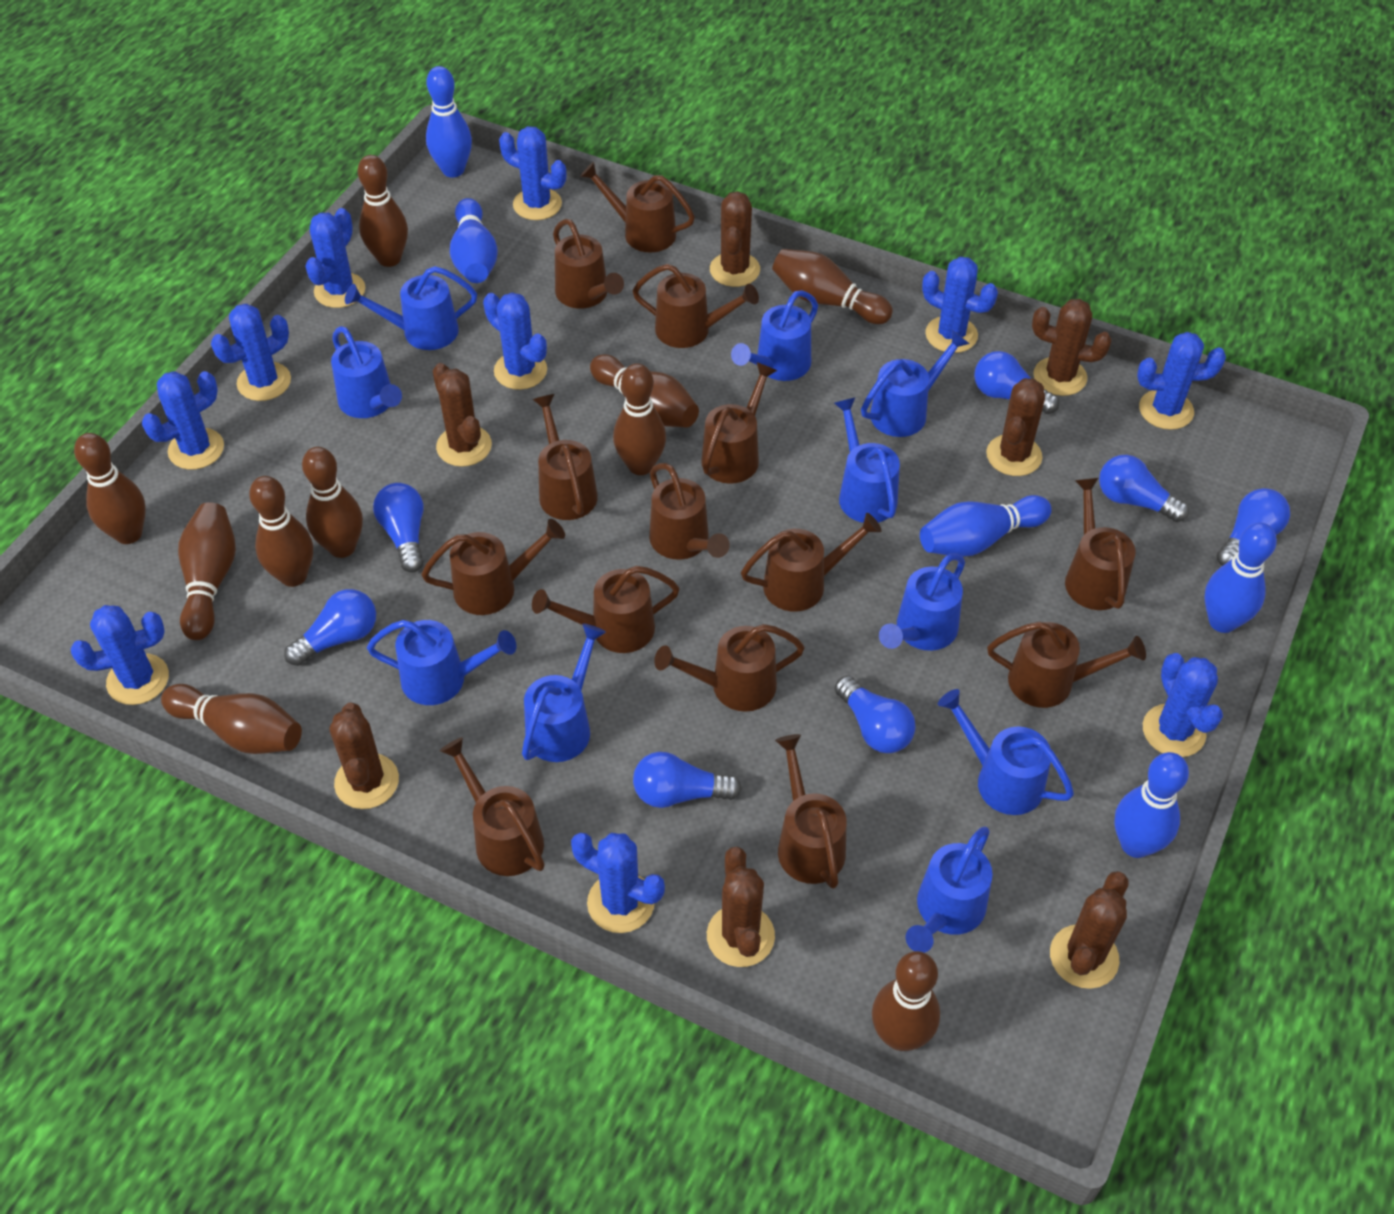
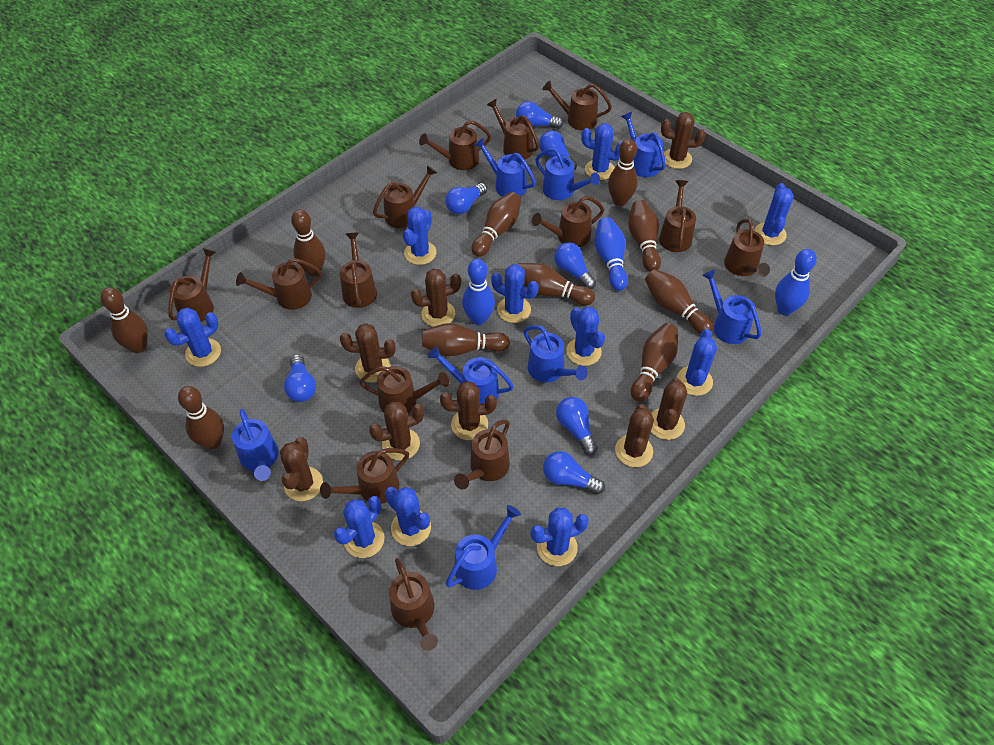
blue bowling pin: [426,66,472,177] [450,198,498,283] [920,495,1052,557] [1114,752,1189,858] [1204,523,1277,633] = 5 -> [462,259,495,325] [595,217,628,291] [775,249,817,315] = 3
blue watering can: [331,326,402,418] [345,266,477,350] [367,620,516,705] [522,623,606,762] [731,290,818,381] [834,397,900,523] [861,330,969,437] [879,553,965,651] [906,826,993,953] [938,689,1074,815] = 10 -> [232,408,279,481] [428,346,514,404] [446,505,521,590] [474,137,536,197] [524,325,588,382] [535,148,600,200] [621,112,666,177] [702,270,761,344] = 8
brown cactus: [330,703,399,809] [433,363,492,467] [707,847,775,967] [710,191,760,287] [986,378,1045,476] [1032,299,1112,396] [1050,871,1128,989] = 7 -> [280,437,323,501] [340,323,396,383] [369,402,424,460] [411,269,461,327] [440,381,497,440] [615,404,654,467] [651,378,687,440] [661,112,705,169] = 8

